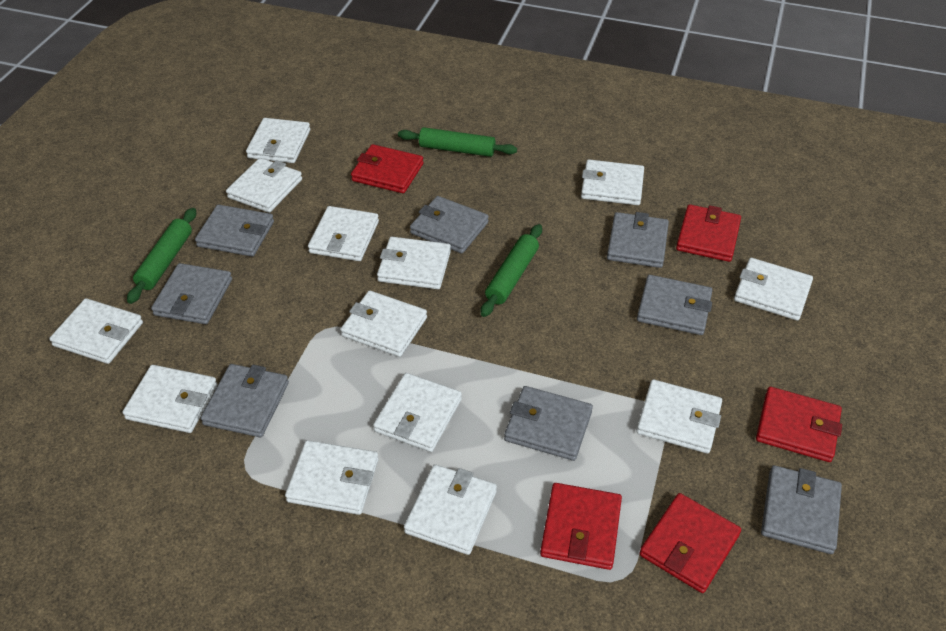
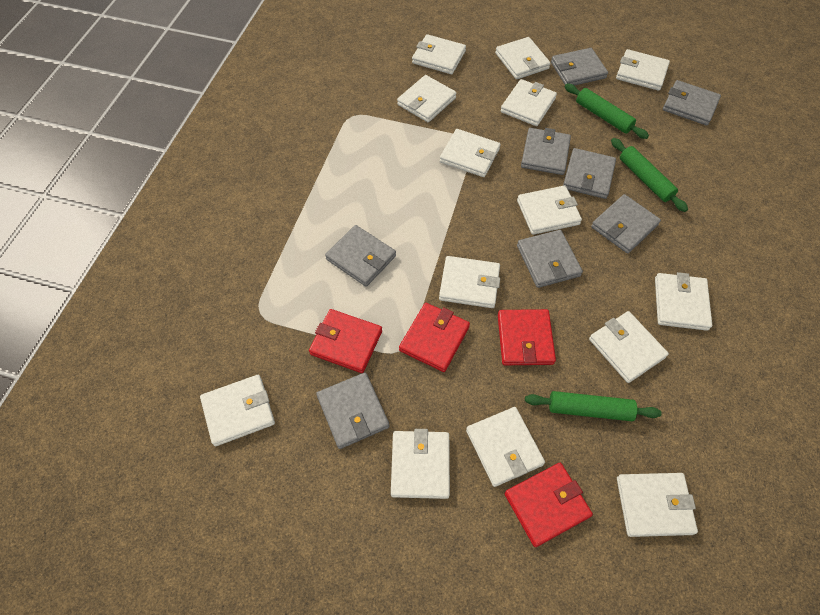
red wallet: [351,144,424,193] [540,483,622,570] [639,493,741,593] [676,204,741,262] [756,387,842,462] = 5 -> [309,309,382,373] [399,303,470,372] [498,309,556,365] [505,463,593,547] = 4
white wallet: [49,298,143,364] [122,365,217,433] [226,158,302,213] [246,118,310,163] [285,440,379,515] [308,206,379,261] [340,290,427,357] [373,373,462,452] [377,237,451,289] [404,464,497,555] [581,159,644,205] [636,379,722,454] [734,258,813,321] = 13 -> [200,375,275,446] [391,429,450,499] [397,75,456,122] [412,34,466,74] [439,256,500,308] [440,129,500,177] [466,407,545,487] [495,37,551,79] [500,79,557,126] [517,185,582,235] [589,311,669,383] [616,49,670,91] [617,473,698,537] [655,272,712,331] = 14

